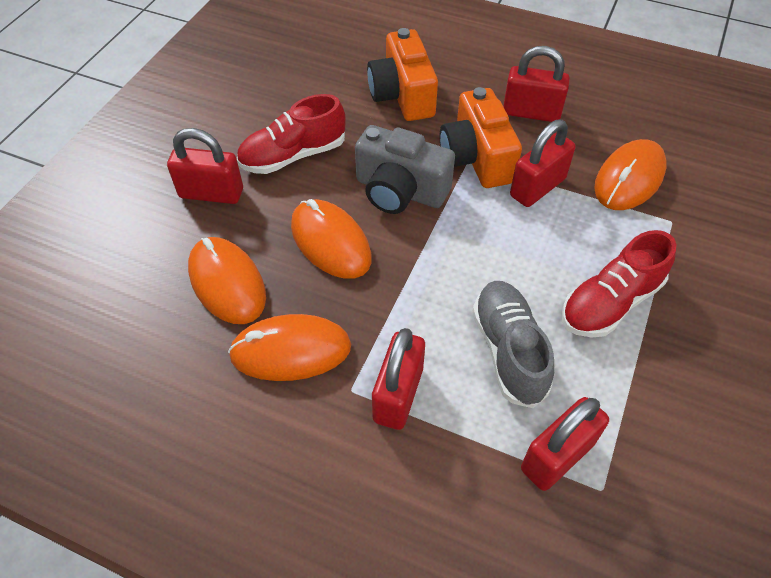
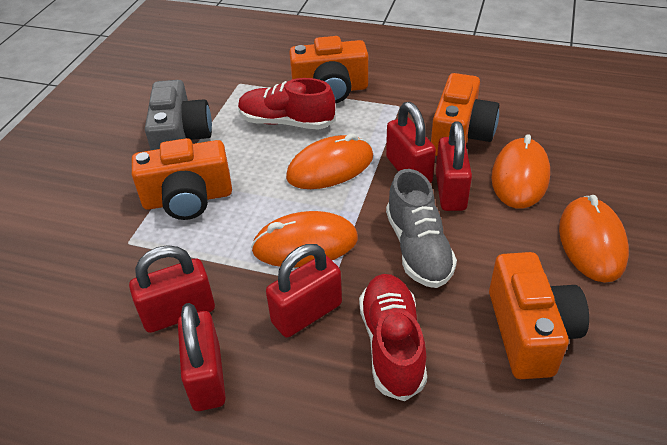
orange camera: [367,28,438,121] [439,87,522,188] = 2 -> [132,138,232,220] [289,36,368,103] [431,73,499,156] [489,252,589,379] = 4

